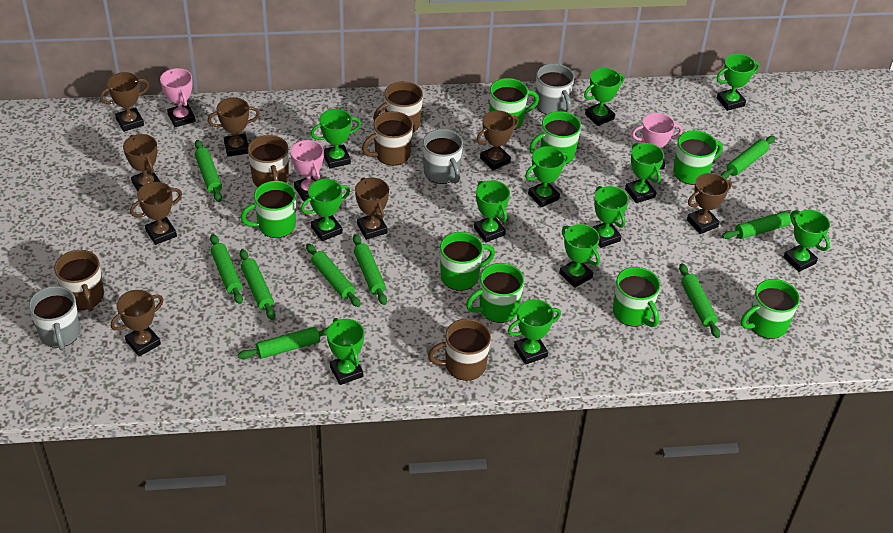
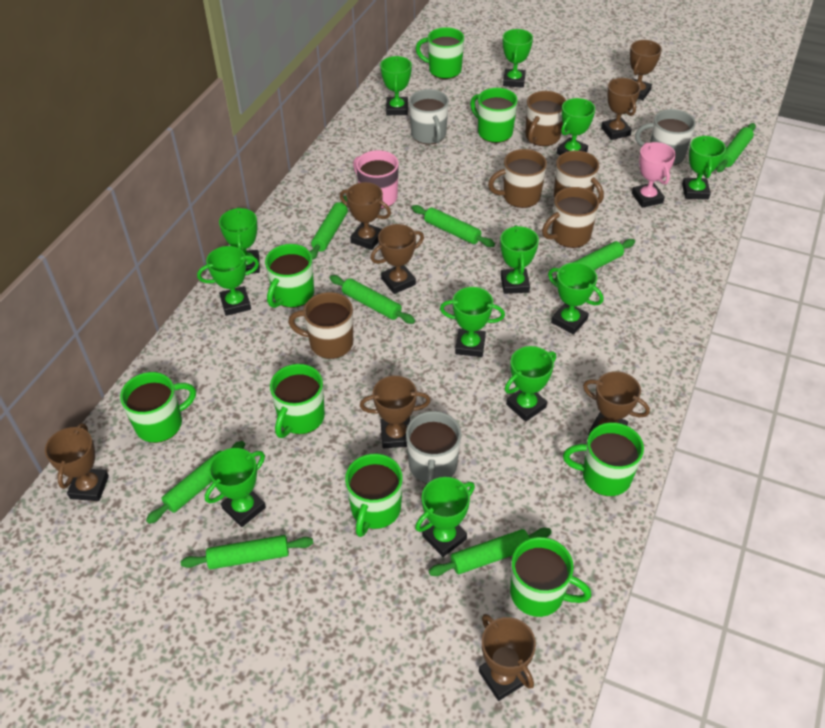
green rolling pin: [195,140,222,202] [210,234,243,304] [238,327,328,359] [240,249,275,320] [306,243,361,307] [353,234,387,305] [679,264,720,338] [721,136,775,179] [722,211,797,239] = 9 -> [146,441,245,524] [181,535,313,569] [310,195,348,260] [330,275,415,324] [412,205,495,247] [429,528,552,576] [554,239,635,282] [716,123,756,172] = 8
pink mug: none = 0 -> [353,150,399,209] = 1
pink trophy: [160,68,195,127] [290,140,324,201] [632,113,683,170] = 3 -> [632,142,676,208] = 1

